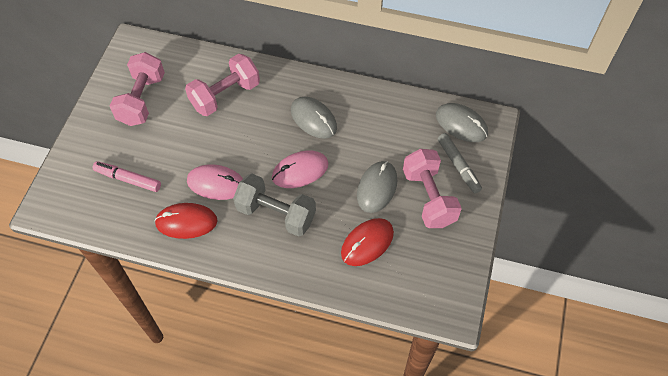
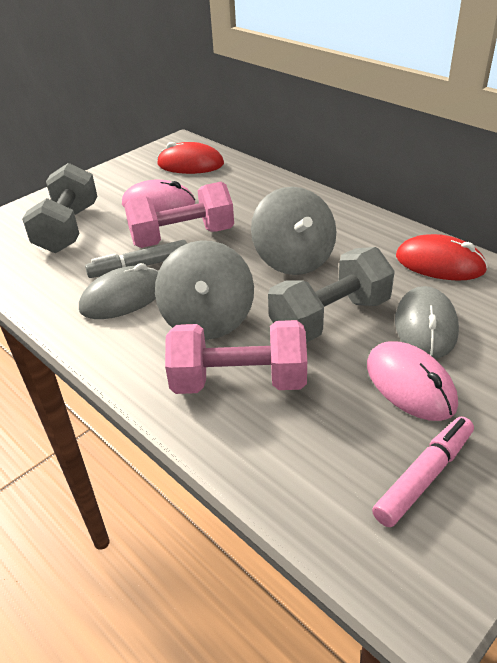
grey dumbbell: [233,173,316,237] = 1 -> [22,163,98,253] [268,247,395,343] = 2
grey mouse: [291,97,337,139] [357,161,397,213] [436,103,488,142] = 3 -> [79,263,158,319] [395,286,459,359] = 2
grey spinning top: none = 0 -> [155,240,254,340] [251,187,336,275] = 2
pink dumbbell: [110,52,165,126] [185,54,260,116] [403,149,462,228] = 3 -> [124,182,234,248] [165,320,307,394] = 2

